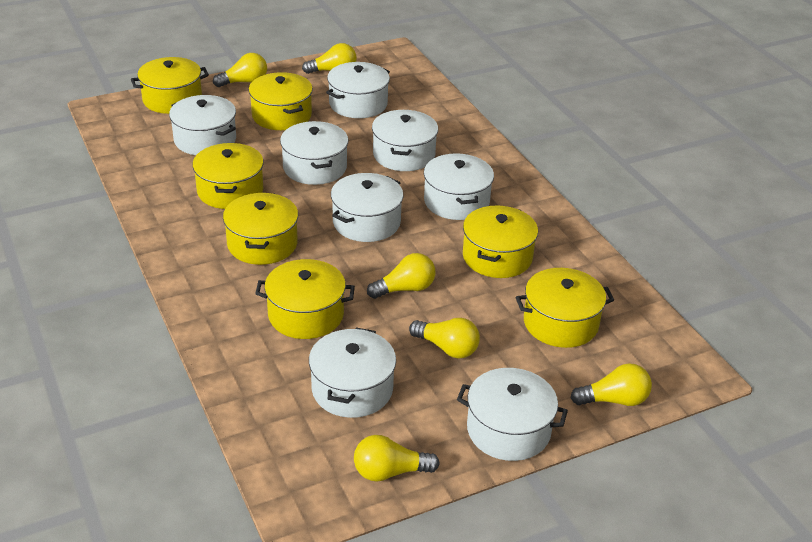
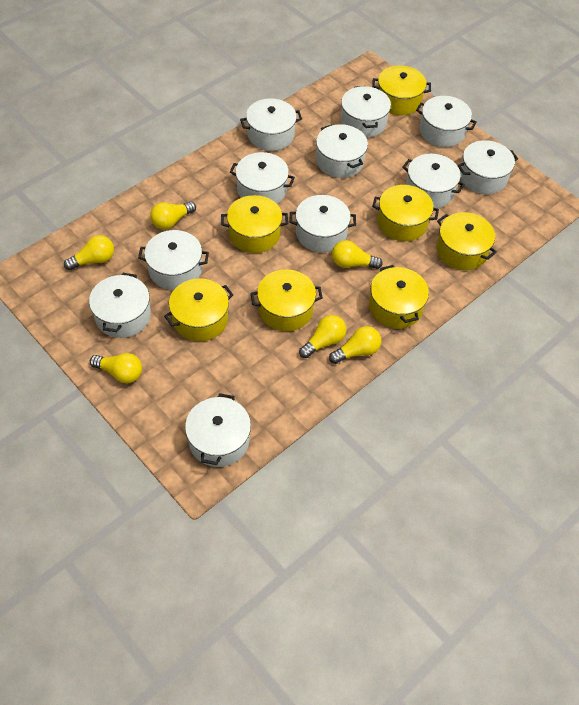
white pot: [169,95,236,155] [280,121,348,185] [309,328,396,418] [326,62,390,118] [331,173,403,242] [372,110,438,171] [424,153,494,220] [457,368,568,461] = 8 -> [89,273,151,338] [138,230,209,290] [185,393,251,467] [230,152,295,204] [240,98,302,151] [289,195,356,252] [316,124,368,178] [341,86,391,138] [402,154,465,208] [416,96,477,147] [457,140,518,194] = 11

